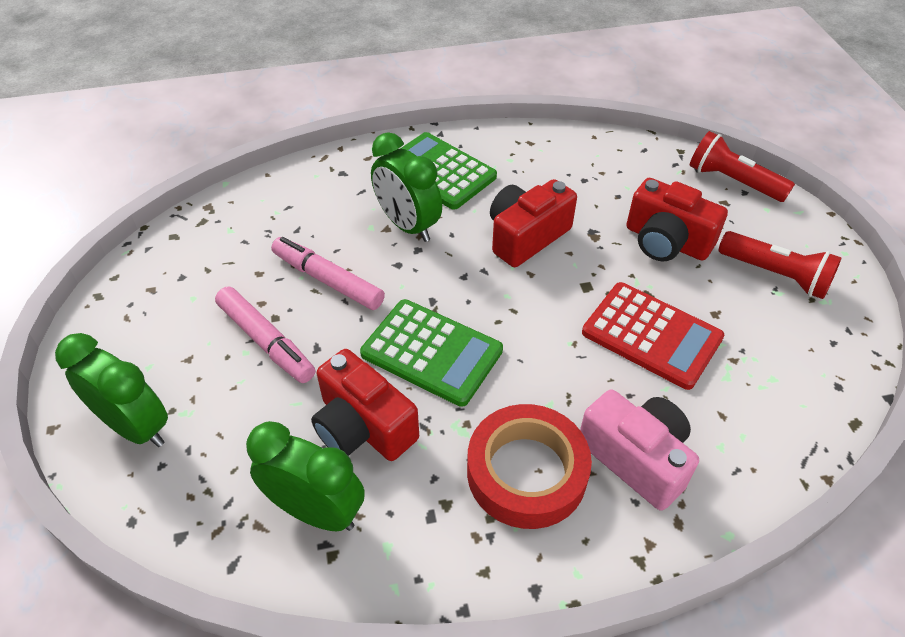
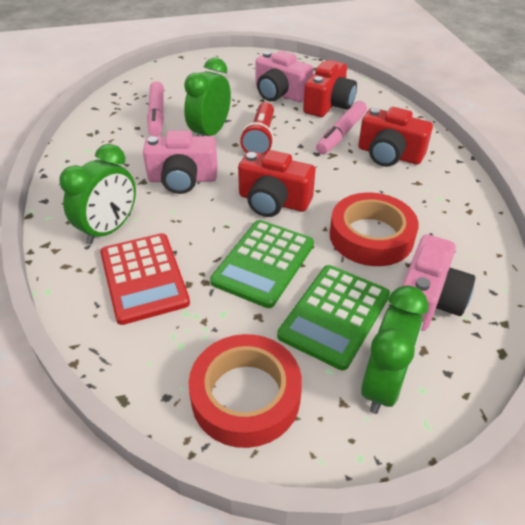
pink camera: [580,389,699,511] = 1 -> [143,130,218,194] [255,51,313,102] [401,234,475,331] = 3
red flashlight: [690,131,795,202] [718,231,842,299] = 2 -> [240,102,274,154] = 1
red tape: [467,404,592,529] = 1 -> [189,334,302,448] [330,193,419,266] = 2

